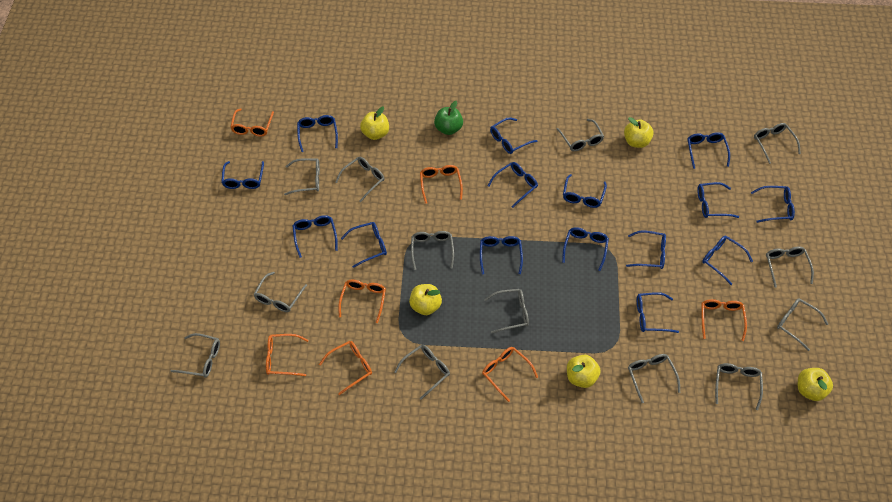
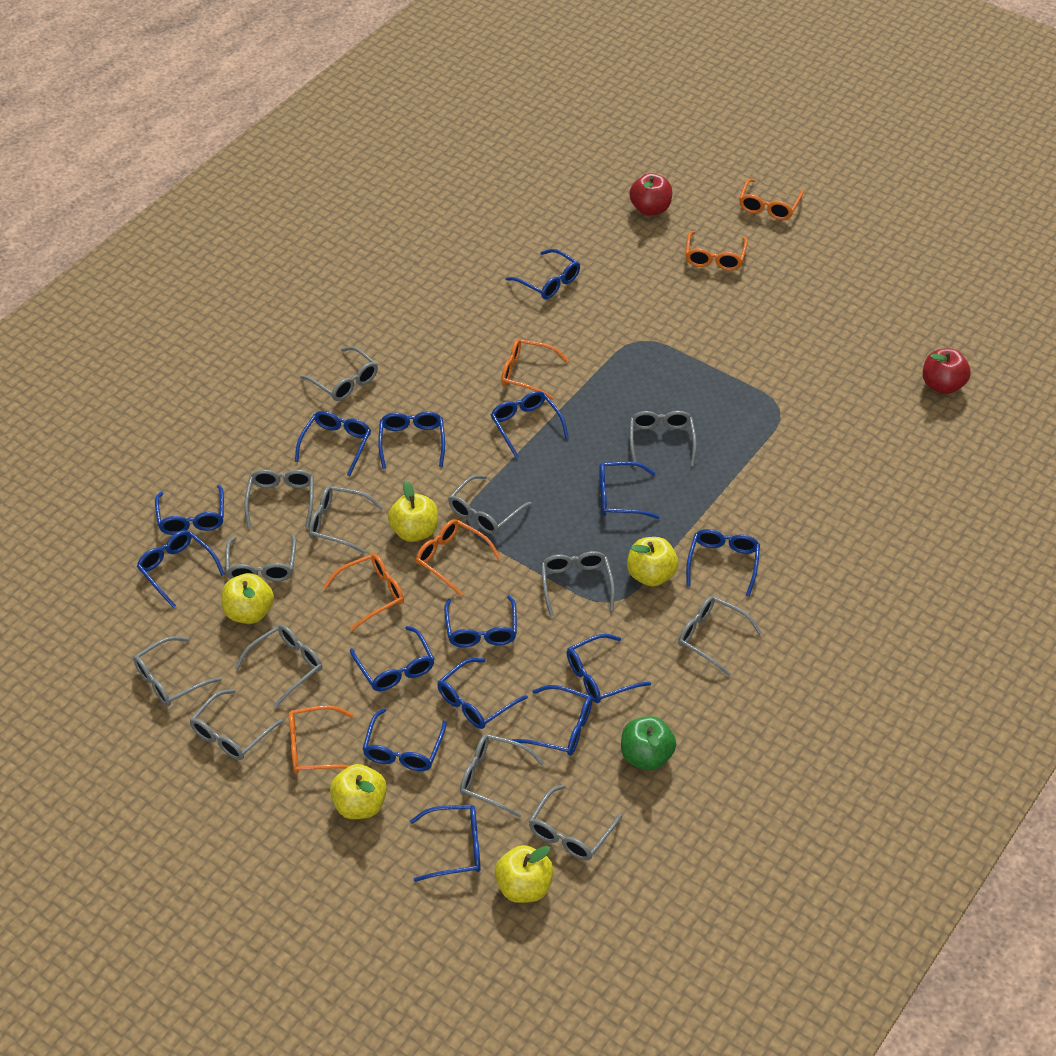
orange glasses: [230,108,274,136] [266,334,309,376] [319,341,372,395] [338,280,386,323] [420,165,463,204] [482,347,538,402] [702,299,747,341] = 7 -> [289,705,353,774] [323,554,404,631] [416,519,501,596] [501,339,569,400] [685,231,748,271] [739,179,804,220] = 6
red apple: none = 0 -> [629,173,672,216] [923,349,971,394] = 2

